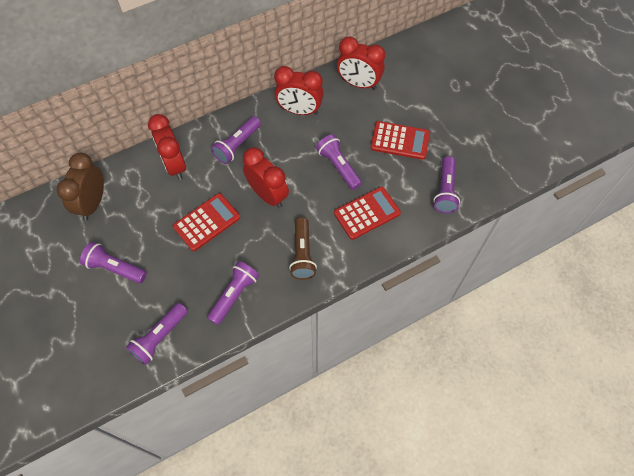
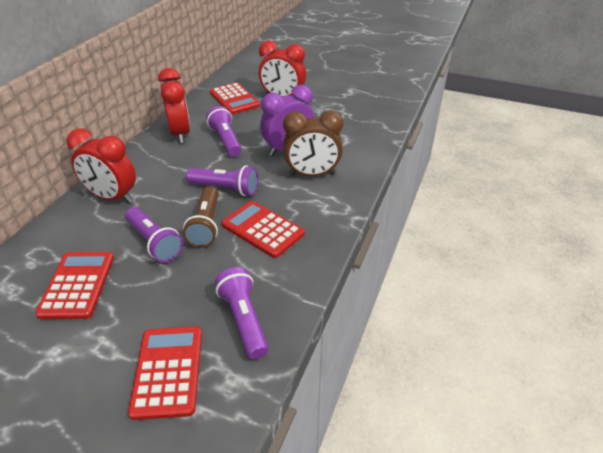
purple clock: none = 0 -> [260,85,315,156] = 1
purple flashlight: [80,242,147,284] [126,303,188,365] [207,261,259,325] [211,116,261,164] [316,134,362,190] [433,156,460,213] = 6 -> [125,207,183,262] [186,165,258,196] [206,106,241,157] [215,267,268,359] = 4
red calculator: [173,193,240,251] [334,187,401,240] [370,121,430,160] = 3 -> [35,252,114,319] [128,326,202,420] [210,82,260,114] [221,201,305,258] = 4
red clock: [148,114,186,180] [243,147,289,208] [274,66,324,115] [337,36,385,90] = 4 -> [67,128,136,203] [158,68,190,143] [259,41,306,97] = 3

